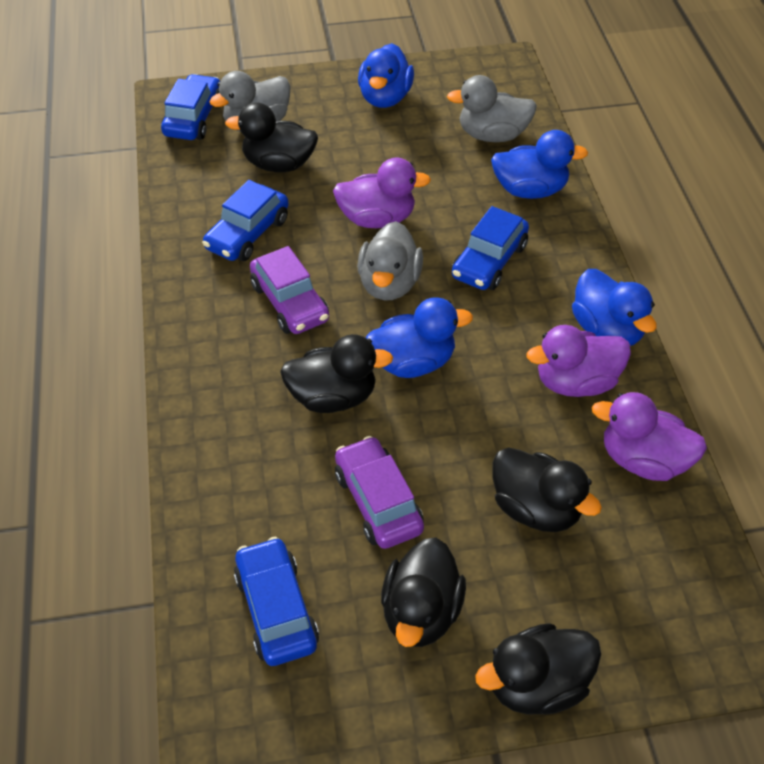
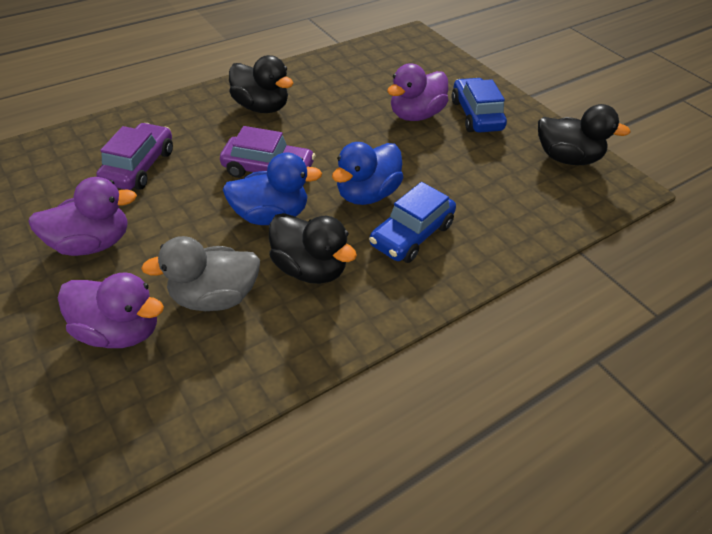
black duck: [225,102,318,172] [280,334,393,413] [381,537,466,647] [475,623,601,715] [492,447,602,532] = 5 -> [229,55,294,113] [269,213,357,284] [538,104,631,165] = 3
blue car: [161,74,220,140] [202,180,289,261] [234,537,319,666] [452,206,529,290] = 4 -> [369,182,456,263] [451,78,507,133] = 2
blue duck: [358,43,414,108] [366,297,473,378] [491,130,588,199] [572,269,657,346] = 4 -> [222,152,322,225] [332,142,404,205] = 2
grey duck: [209,71,291,132] [357,221,423,301] [447,75,537,142] = 3 -> [141,236,260,311] = 1

